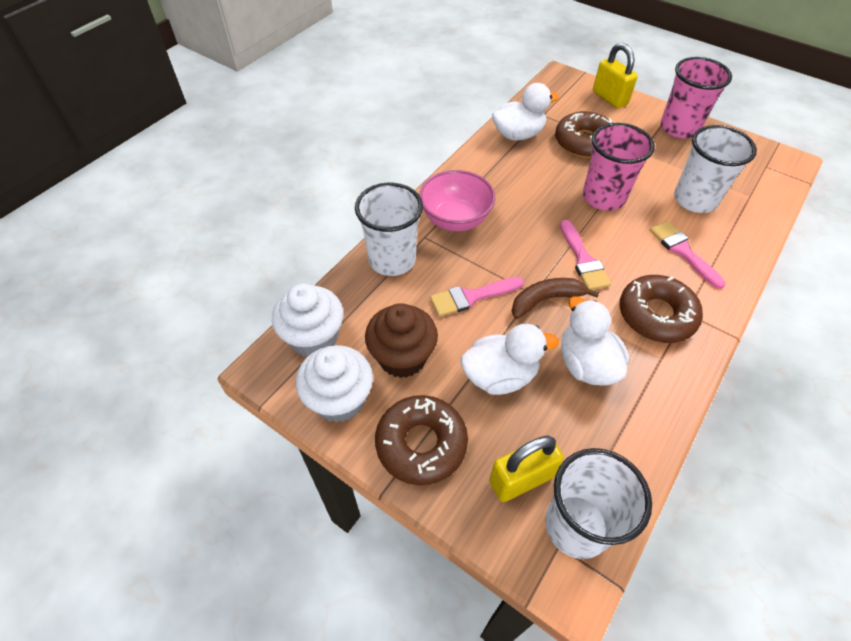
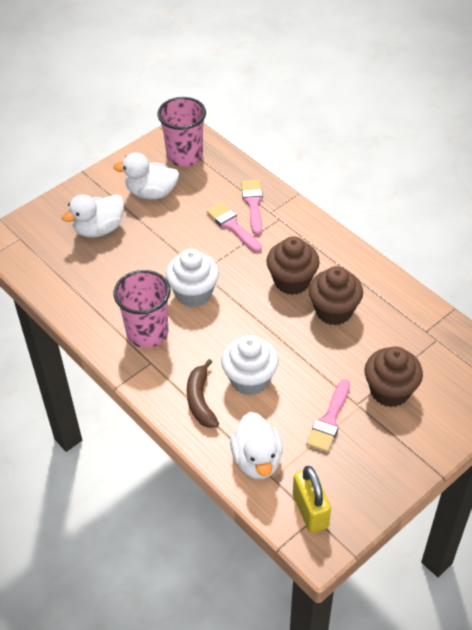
brown cupcake: [365,303,438,378] = 1 -> [266,236,320,295] [309,266,363,325] [365,346,423,407] = 3
brown donut: [375,395,468,485] [555,111,613,158] [620,275,703,343] = 3 -> none = 0
pink bowl: [419,170,496,231] = 1 -> none = 0
white cup: [355,183,423,276] [545,448,652,559] [674,125,757,213] = 3 -> none = 0
yellow padlock: [489,435,564,502] [593,43,638,108] = 2 -> [293,466,331,533] = 1

